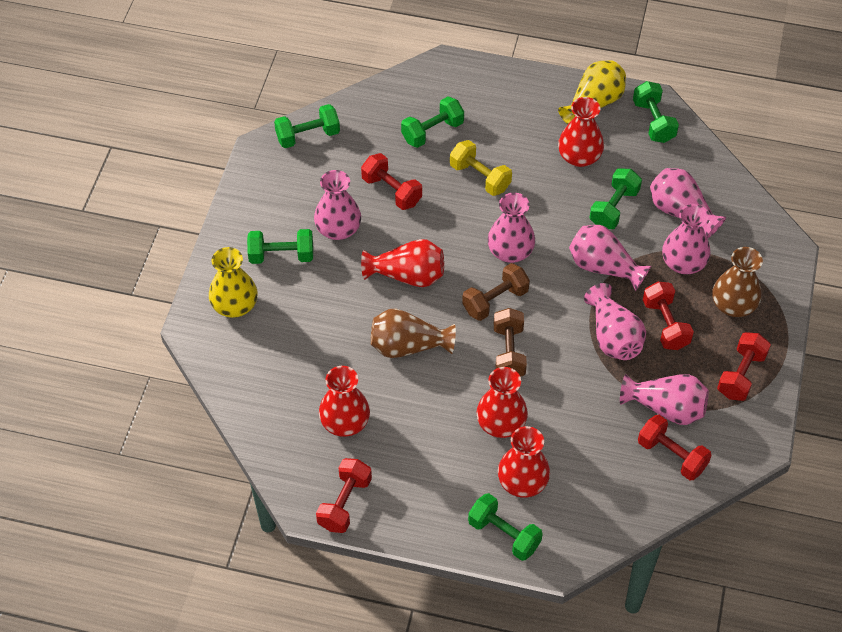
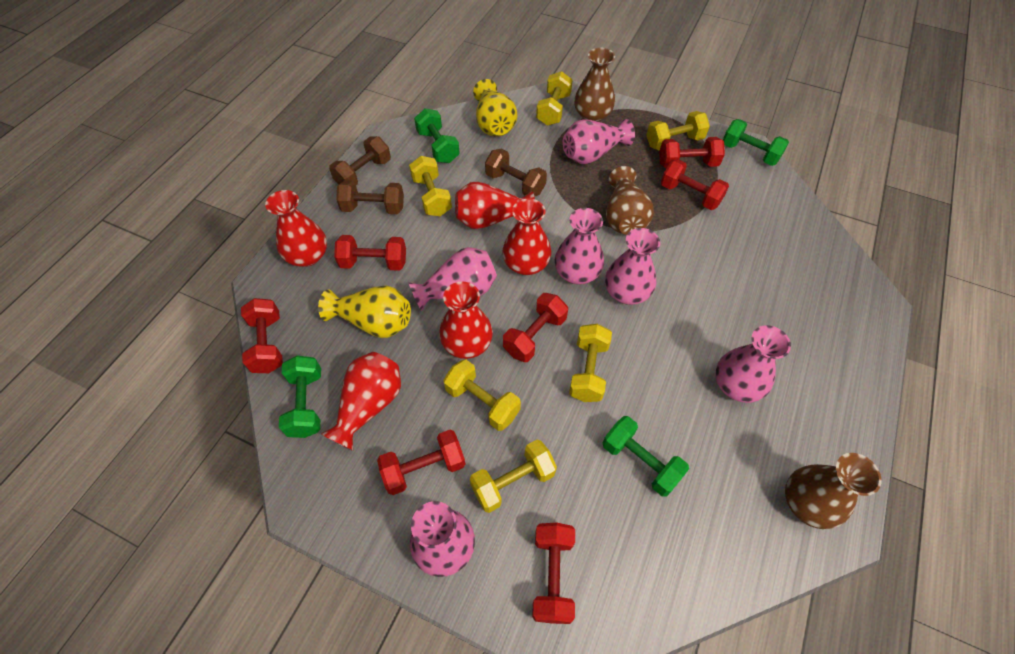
brown dumbbell: [462,263,530,321] [494,308,527,377] = 2 -> [329,136,391,185] [336,180,404,214] [485,148,547,197] = 3
brown vase: [371,309,456,358] [713,247,763,317] = 2 -> [574,48,615,122] [606,166,654,235] [785,453,882,529] = 3
green dumbbell: [247,229,313,264] [274,104,340,148] [401,97,464,148] [468,493,543,561] [589,168,642,229] [633,81,679,143] = 6 -> [279,356,321,438] [414,108,460,163] [603,416,689,497] [723,119,789,166] = 4
pink vase: [314,170,361,240] [488,193,535,263] [569,225,651,291] [584,283,646,360] [620,374,709,425] [650,168,726,238] [662,204,711,274] = 7 -> [408,247,497,311] [410,501,475,577] [555,208,604,285] [562,119,635,164] [605,228,660,305] [715,325,791,403] = 6
red dumbbell: [316,458,372,533] [361,153,422,210] [638,415,711,480] [643,281,694,350] [717,332,771,401] = 5 -> [241,298,283,373] [334,235,406,271] [377,430,465,495] [503,293,568,362] [532,522,575,624] [659,137,725,169] [661,159,729,210] = 7
yellow dumbbell: [450,140,512,196] = 1 -> [409,156,452,216] [443,359,521,431] [470,440,557,513] [536,71,573,126] [569,324,612,402] [647,111,710,150] = 6

